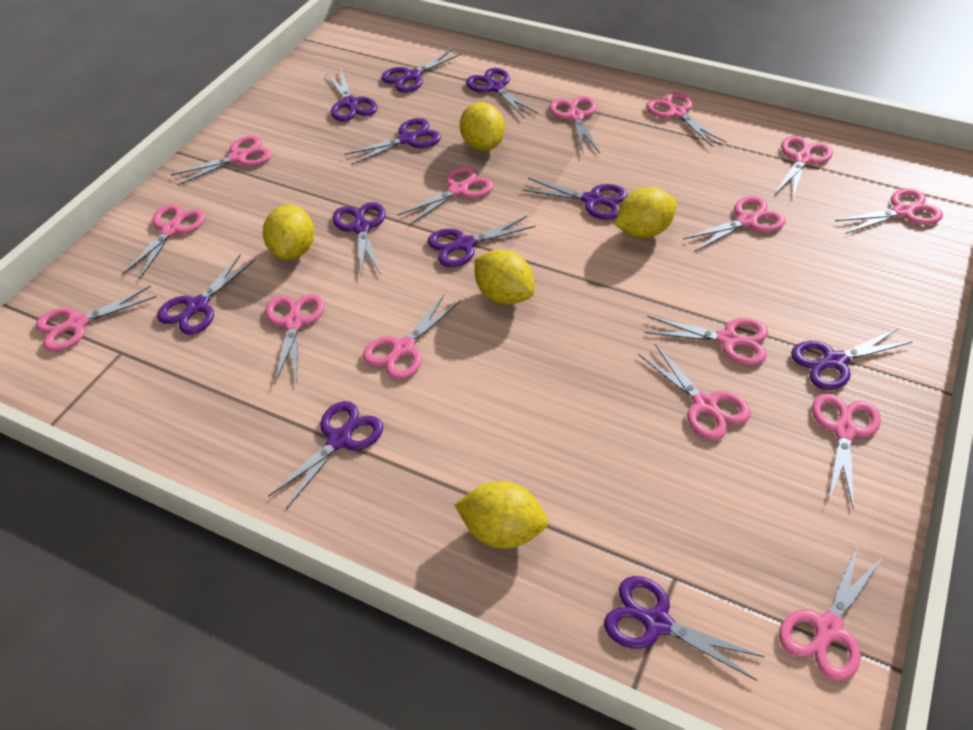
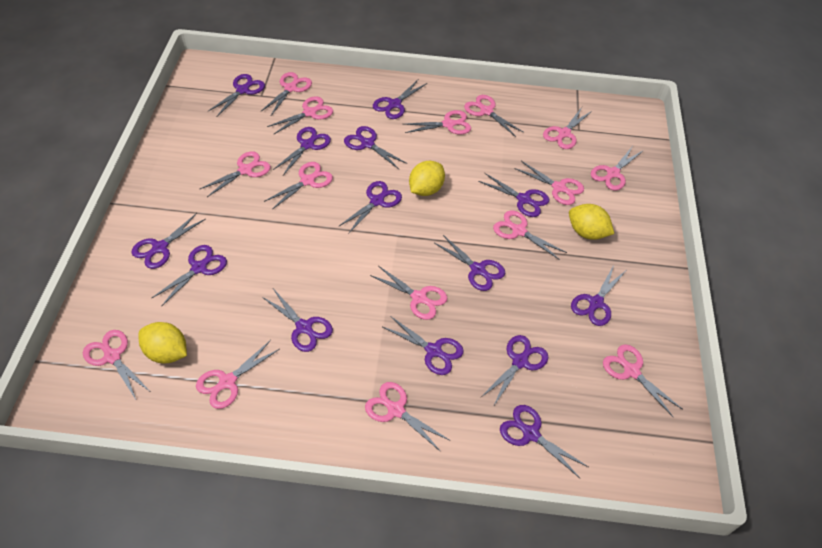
purple scissors: [157,254,255,335] [268,401,383,509] [326,70,377,121] [333,202,386,275] [344,118,441,165] [381,49,462,93] [428,216,536,267] [466,68,538,118] [522,178,628,220] [604,576,765,681] [791,328,913,390] = 11 -> [131,213,205,269] [151,245,227,307] [207,74,265,116] [262,290,333,352] [273,127,331,175] [338,181,402,233] [344,126,407,169] [373,80,427,119] [383,316,464,375] [434,235,505,291] [478,173,549,217] [481,335,548,407] [500,405,588,479] [571,265,626,326] = 14
yellow lemon: [263,205,314,260] [455,481,548,548] [460,102,505,151] [475,249,534,305] [614,187,677,238] = 5 -> [138,322,187,363] [409,161,445,196] [569,204,614,240] = 3

